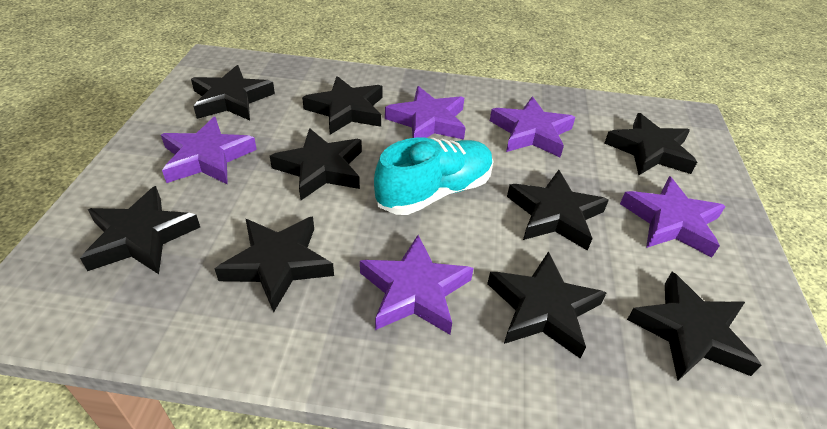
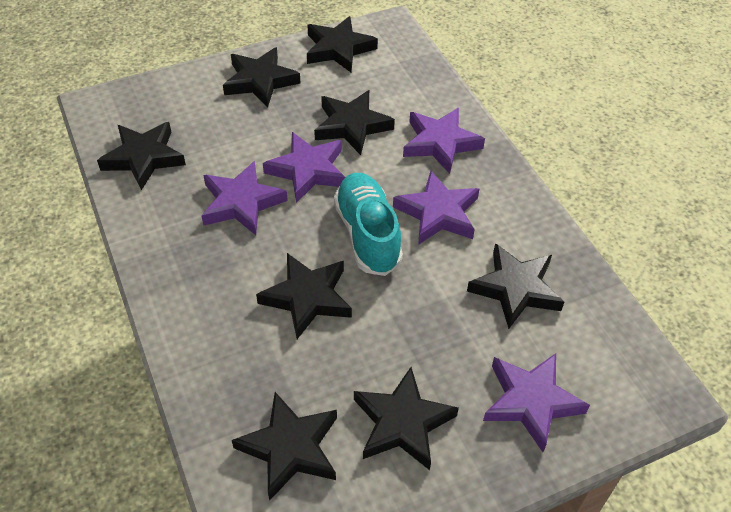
black star: [80,186,200,274] [191,65,275,120] [215,216,334,312] [270,128,362,200] [302,76,383,135] [487,251,606,359] [507,170,609,251] [605,113,697,175] [627,272,761,380] = 9 -> [97,122,186,190] [223,47,301,108] [232,392,337,501] [256,253,352,339] [307,16,378,72] [314,90,395,155] [354,367,459,470] [467,243,564,329] = 8

